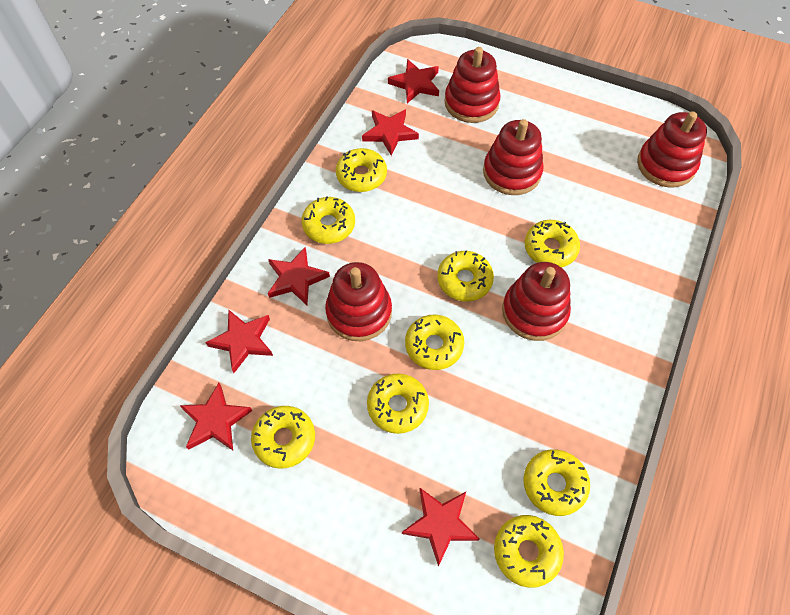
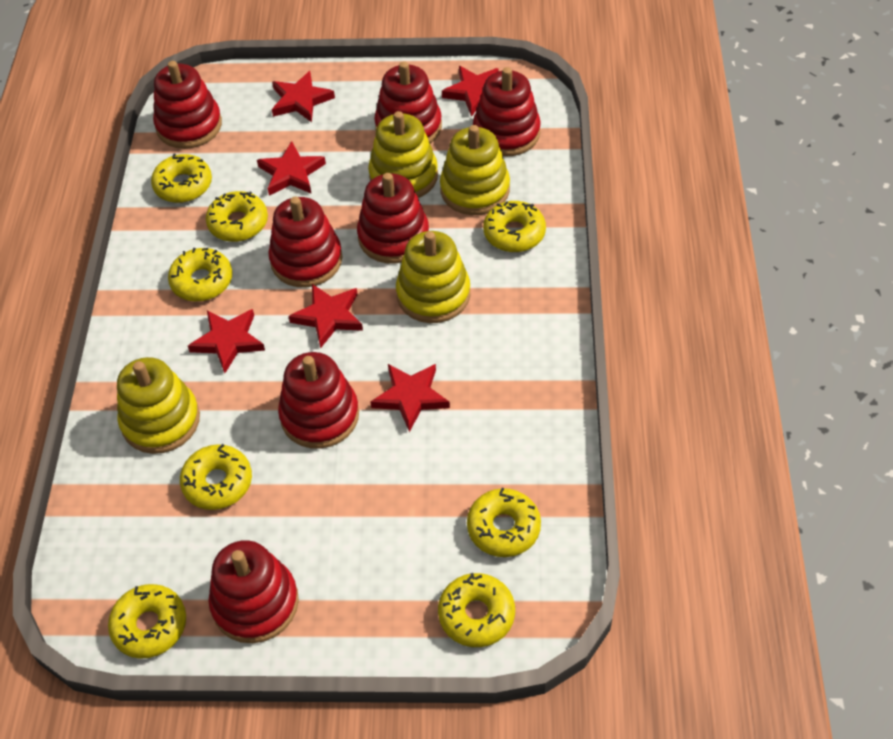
red stacking toy: [325,262,392,341] [444,47,501,123] [483,119,544,195] [502,262,571,341] [637,111,707,187] = 5 -> [153,61,222,149] [208,540,299,643] [268,197,343,288] [278,352,359,449] [357,173,429,264] [374,61,442,143] [473,67,541,157] = 7
yellow donut: [251,406,315,469] [301,196,355,244] [336,148,387,192] [367,373,429,434] [405,315,464,370] [437,250,494,301] [494,515,564,588] [523,449,590,516] [525,220,580,268] = 9 -> [108,584,186,659] [151,153,212,203] [168,248,232,301] [180,444,252,510] [206,191,268,242] [438,573,515,647] [467,488,541,557] [483,201,546,252] = 8
yellow stacking toy: none = 0 -> [117,357,200,454] [368,111,438,198] [396,231,470,323] [440,125,510,215] = 4

